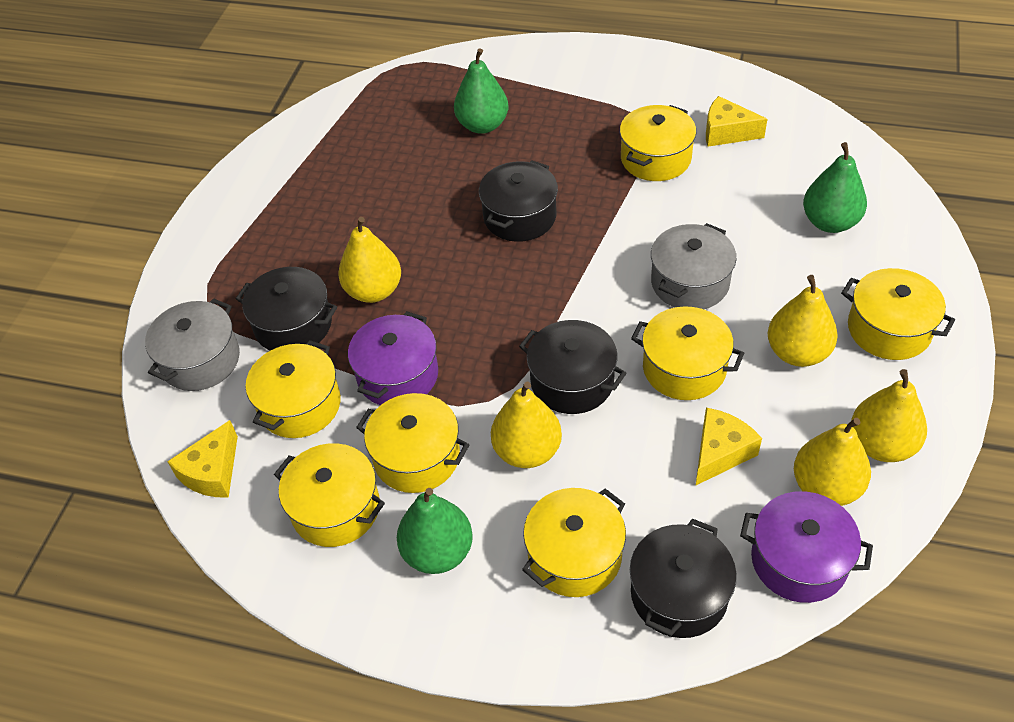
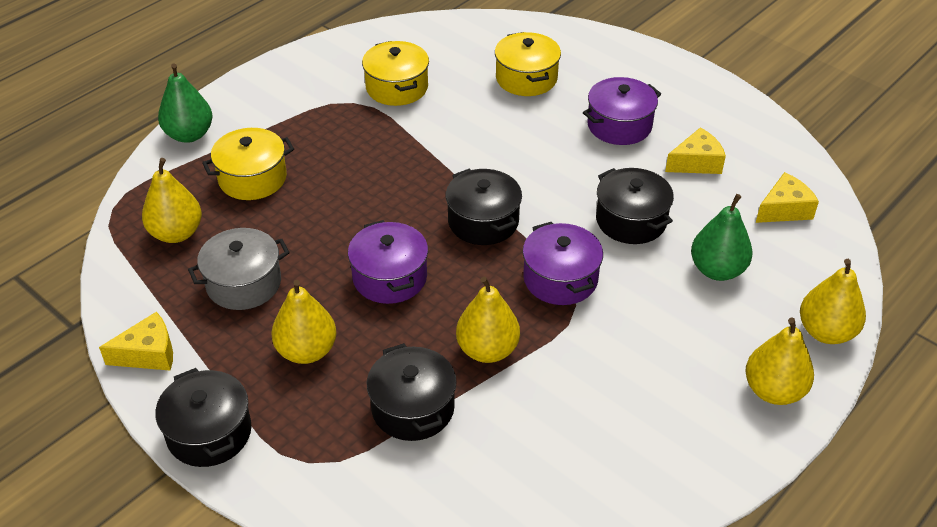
green pear: [397,488,473,574] [454,48,508,134] [803,142,867,233] = 3 -> [158,63,212,143] [691,194,753,281] = 2
grey pot: [145,298,240,391] [651,223,736,309] = 2 -> [188,228,290,310] = 1
purple pot: [348,311,438,405] [740,491,873,603] = 2 -> [348,220,428,304] [522,222,603,305] [583,77,661,145] = 3
yellow pot: [246,340,341,438] [274,443,385,547] [356,393,469,493] [522,488,626,597] [620,105,696,181] [631,306,744,400] [841,268,955,360] = 7 -> [202,128,294,200] [362,41,429,106] [495,32,561,96] = 3

